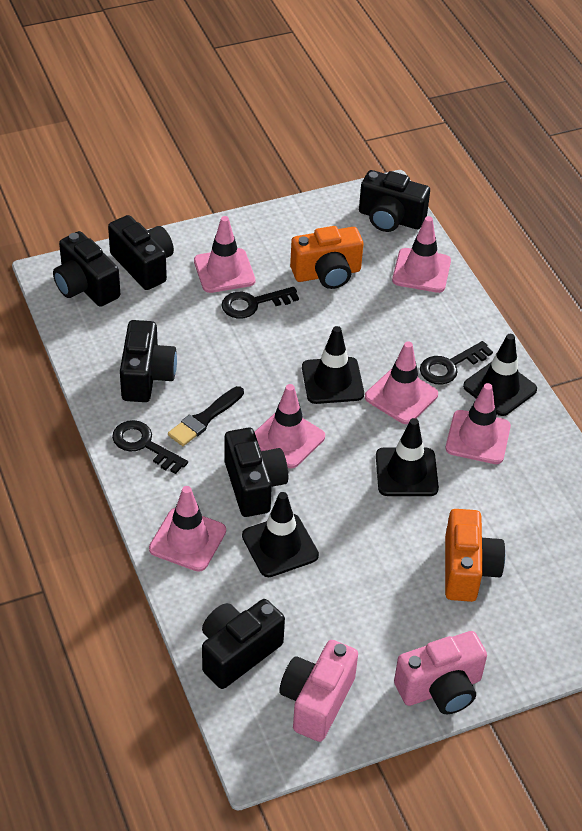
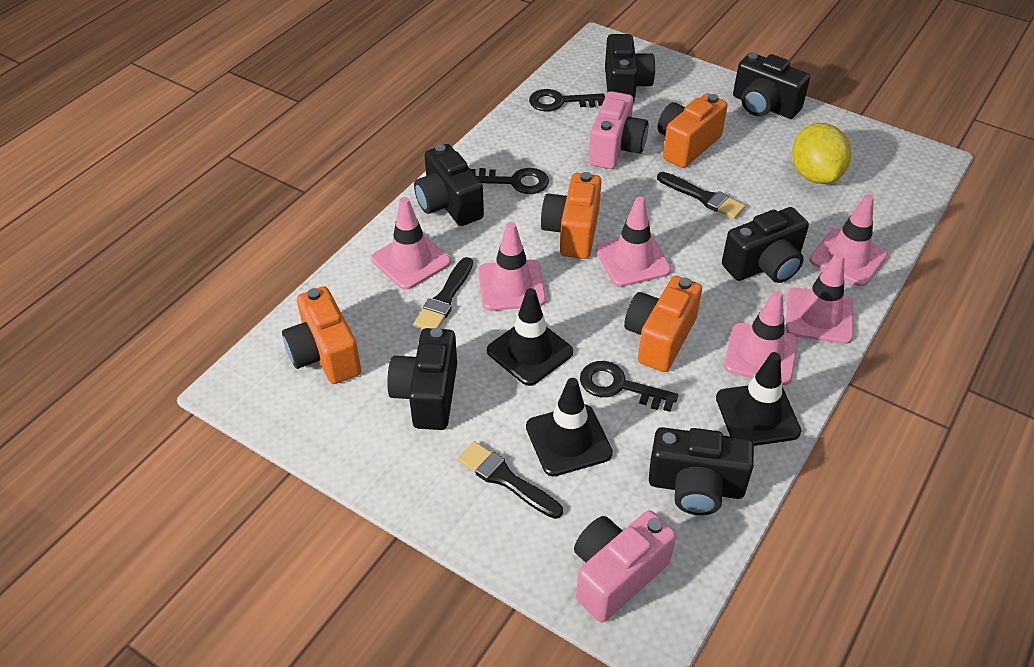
black brush: [168,386,244,446] = 1 -> [414,257,473,329] [457,441,563,519] [657,172,745,219] = 3
black traffic cone: [242,492,319,577] [302,326,364,404] [376,418,439,496] [463,334,537,416] = 4 -> [487,288,573,386] [526,378,613,476] [716,352,801,446] = 3
orange camera: [290,226,363,289] [445,509,505,602] = 2 -> [282,286,361,384] [541,172,602,259] [624,276,702,372] [658,93,728,168] = 4
yellow lemon: none = 0 -> [792,123,851,184] = 1

